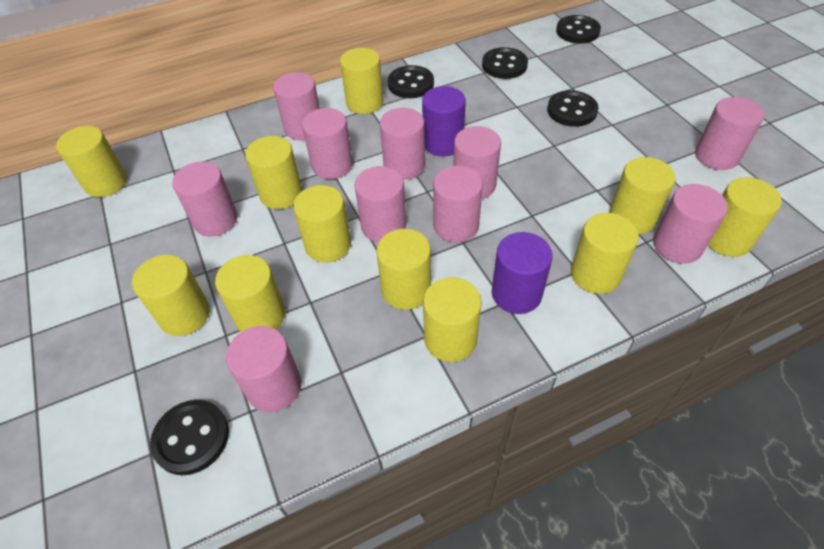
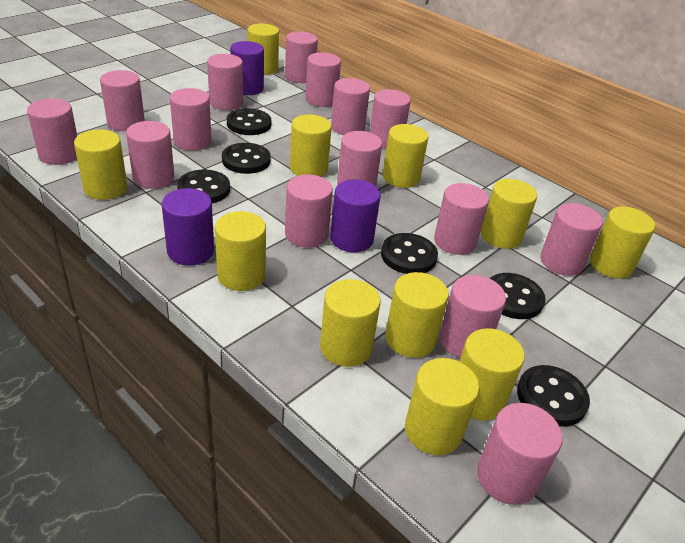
black button: [150,400,229,475] [388,65,434,98] [482,47,528,79] [547,90,599,127] [556,15,601,44] = 5 -> [177,170,230,203] [222,143,271,174] [227,108,271,135] [381,233,438,274] [490,273,545,319] [517,365,590,427] = 6
pink cylinder: [172,162,238,237] [226,326,302,412] [273,72,320,141] [302,108,353,179] [354,166,406,242] [380,108,425,180] [433,166,483,242] [453,126,501,199] [653,184,728,264] [695,97,764,170] = 10 -> [27,98,77,165] [100,70,145,131] [126,121,175,189] [170,88,212,151] [207,54,243,110] [285,31,318,83] [285,174,333,248] [305,52,341,107] [331,78,370,135] [337,131,382,186] [370,89,411,148] [434,183,489,255] [439,275,506,358] [477,403,562,505] [540,203,603,276] = 15
purple cylinder: [422,86,466,157] [492,232,553,314] = 2 -> [162,188,214,266] [230,41,264,95] [330,180,380,253] = 3

